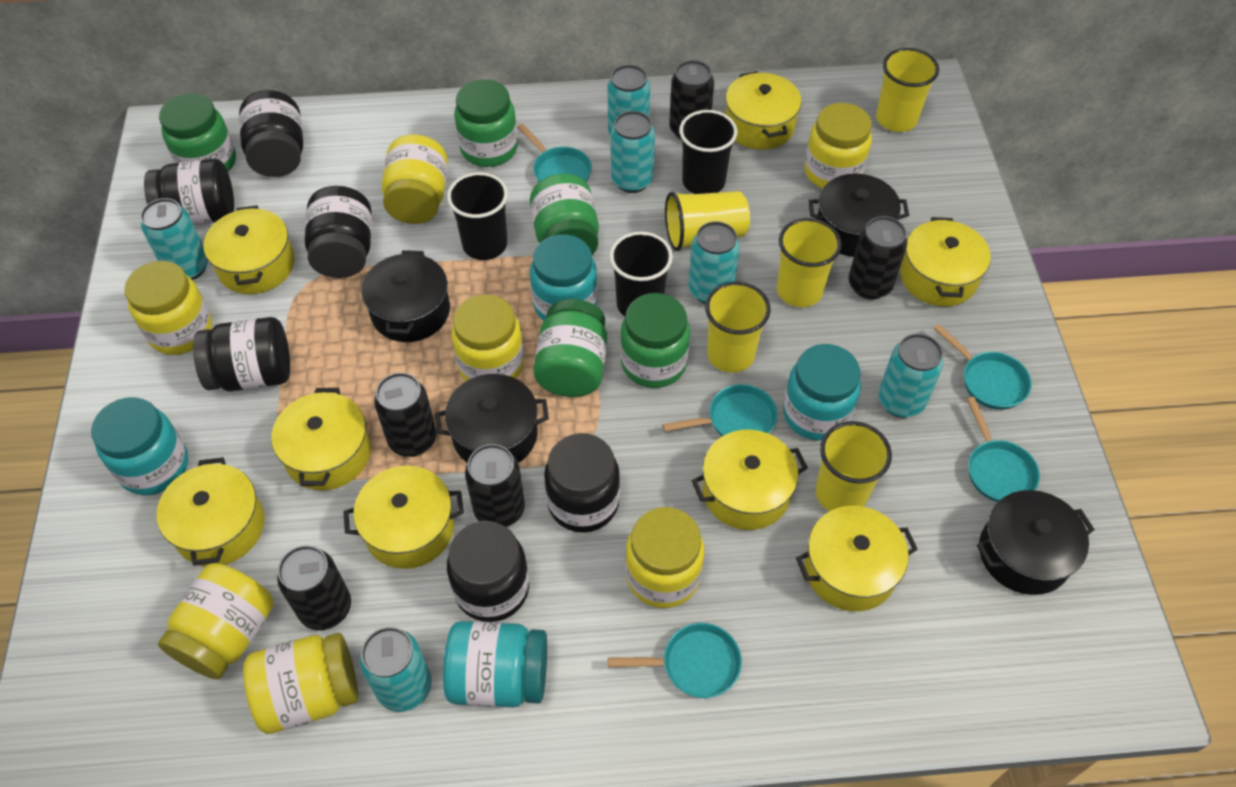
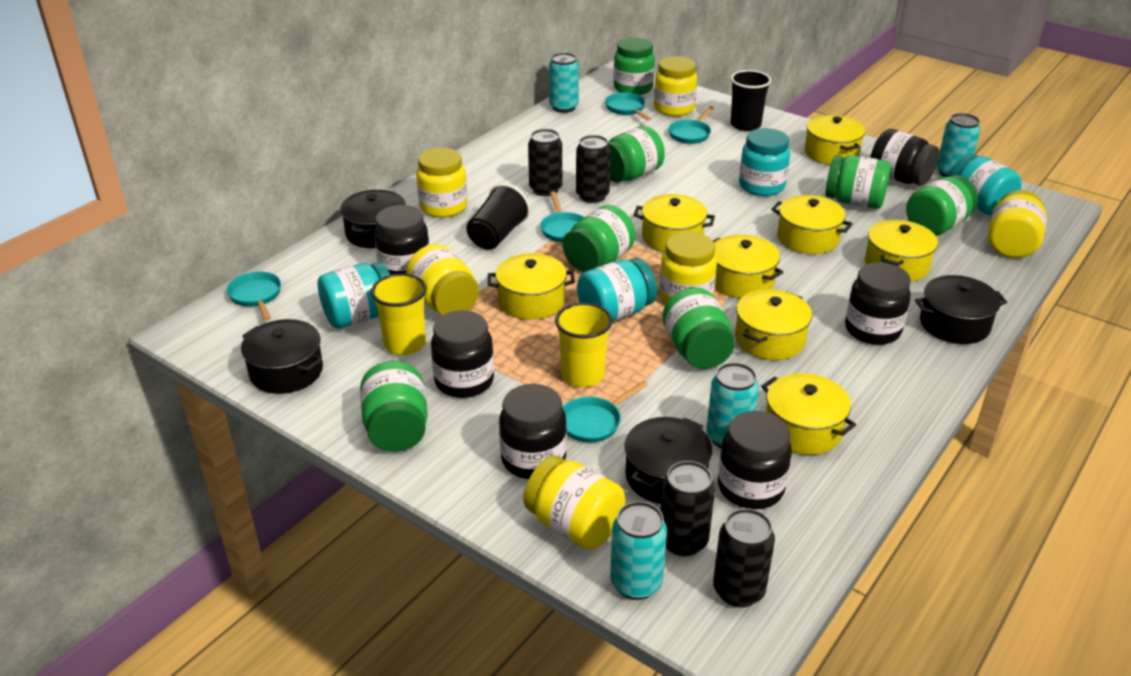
black can: [277,545,351,630] [374,373,437,457] [465,444,525,527] [669,60,714,140] [849,216,907,300] = 5 -> [528,129,562,196] [576,135,611,203] [660,461,715,556] [713,508,775,608] = 4
black cup: [447,172,508,260] [609,232,673,316] [679,110,738,194] = 3 -> [466,183,530,250] [730,70,771,131] = 2
green jar: [159,93,236,172] [455,79,518,167] [530,174,599,255] [533,299,607,397] [620,293,690,388] = 5 -> [360,361,428,452] [563,205,635,272] [608,126,665,183] [614,37,655,95] [662,288,735,369] [825,155,891,209] [906,175,978,236] = 7
turquoise can: [140,198,208,280] [359,627,432,712] [608,65,650,136] [611,111,655,193] [689,221,740,304] [878,334,943,418] = 6 -> [549,53,579,113] [610,501,667,600] [706,363,759,448] [937,113,980,177] = 4
yellow cup: [665,191,750,251] [705,282,771,373] [777,218,842,307] [815,421,892,511] [876,48,939,132] = 5 -> [371,273,427,355] [555,303,612,387] = 2
yellow jar: [124,261,212,355] [158,563,274,680] [243,633,358,734] [382,135,448,224] [451,294,524,381] [625,507,704,608] [804,103,872,189] = 7 -> [406,244,479,315] [416,148,467,218] [523,456,625,549] [654,56,697,116] [659,232,717,303] [988,190,1047,258] = 6

